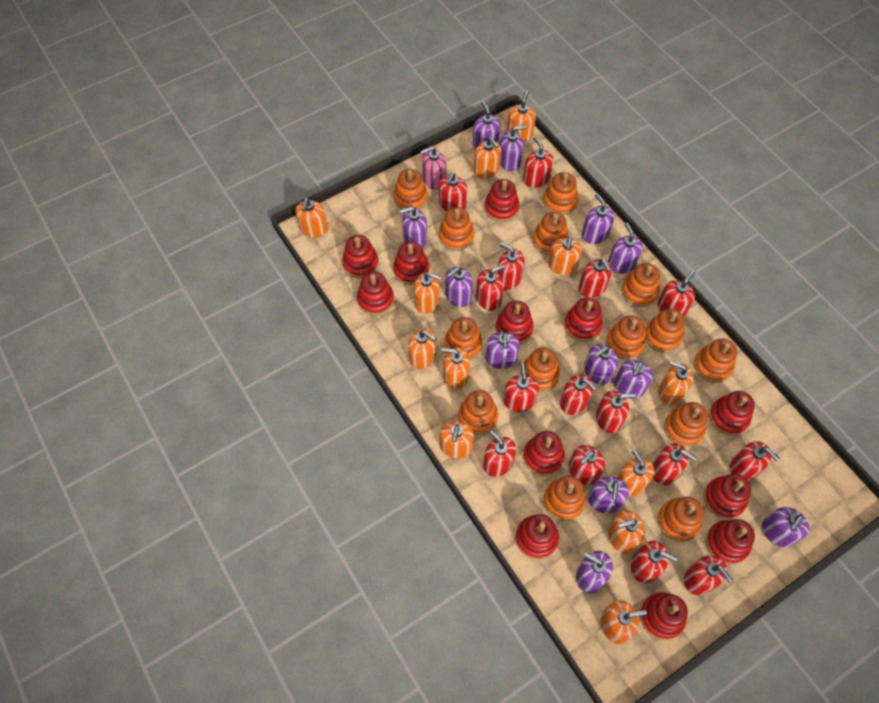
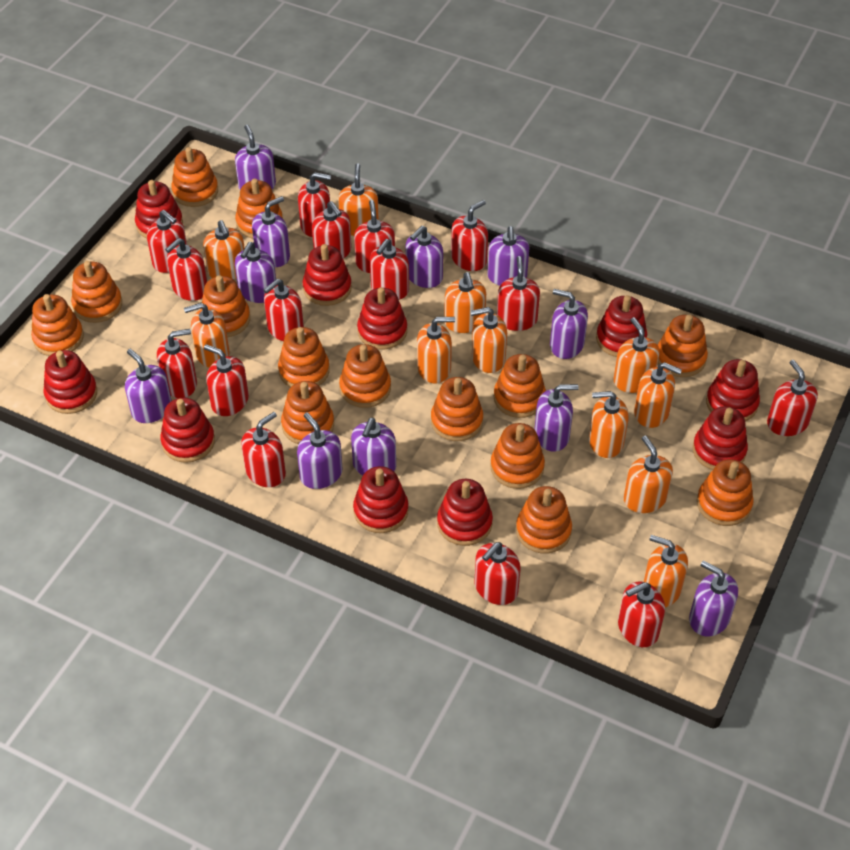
orange soap dispenser: [295,198,328,238] [408,328,436,369] [414,272,441,314] [440,421,474,458] [441,347,470,390] [474,137,501,179] [506,90,536,142] [548,236,582,275] [601,600,647,644] [608,510,645,554] [616,450,654,497] [658,361,693,405] = 12 -> [184,303,230,368] [203,220,245,279] [338,163,379,236] [417,317,455,383] [444,272,486,333] [471,307,507,373] [589,391,629,458] [614,317,660,393] [624,436,673,513] [634,362,682,428] [644,535,688,607] = 11
pink soap dispenser: [421,146,446,190] = 1 -> none = 0
purple soap dispenser: [399,207,427,248] [445,267,473,307] [473,101,501,150] [485,332,519,369] [500,125,527,172] [576,551,613,593] [582,193,615,244] [584,344,618,385] [588,476,629,514] [608,223,643,274] [614,360,653,398] [762,507,809,547] = 12 -> [125,349,172,423] [235,125,276,190] [235,242,276,303] [252,196,290,267] [297,412,343,489] [351,418,396,475] [405,226,443,288] [487,226,529,286] [534,384,579,452] [550,289,588,359] [689,560,738,636] = 11
red stacking toy: [342,235,379,278] [357,271,394,315] [393,241,429,285] [484,179,519,222] [496,301,534,344] [515,514,559,559] [523,431,565,476] [564,297,603,341] [640,592,688,640] [704,474,751,519] [706,519,755,565] [709,391,755,436] = 12 -> [43,350,97,414] [135,180,183,238] [160,398,215,463] [303,244,352,306] [353,466,409,533] [357,287,407,350] [437,479,493,546] [596,295,647,357] [693,406,748,470] [706,359,760,421] = 10

